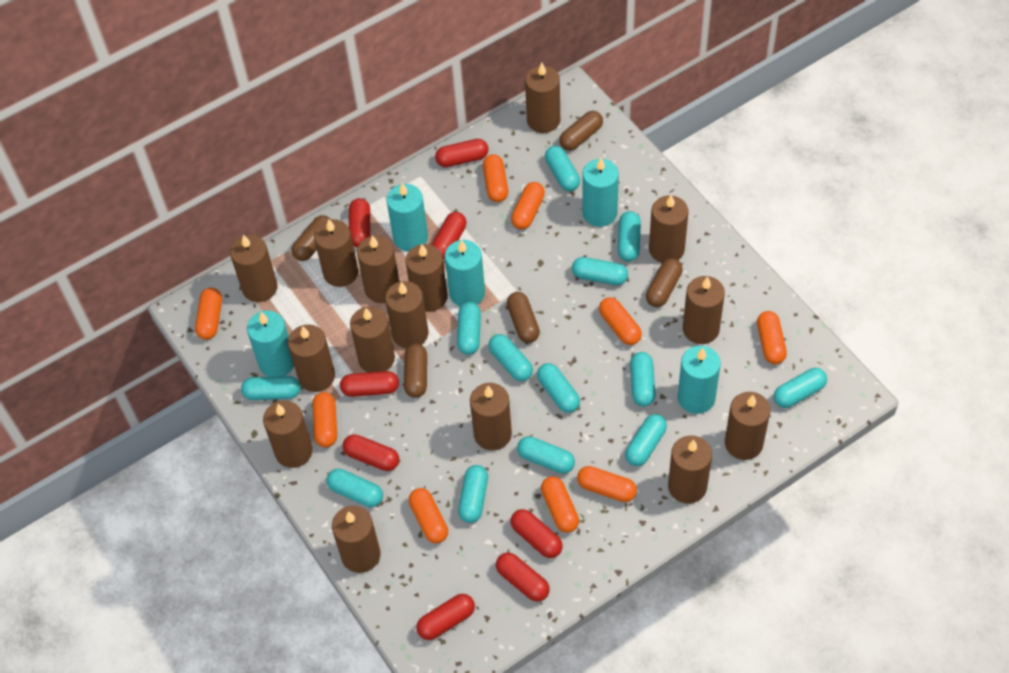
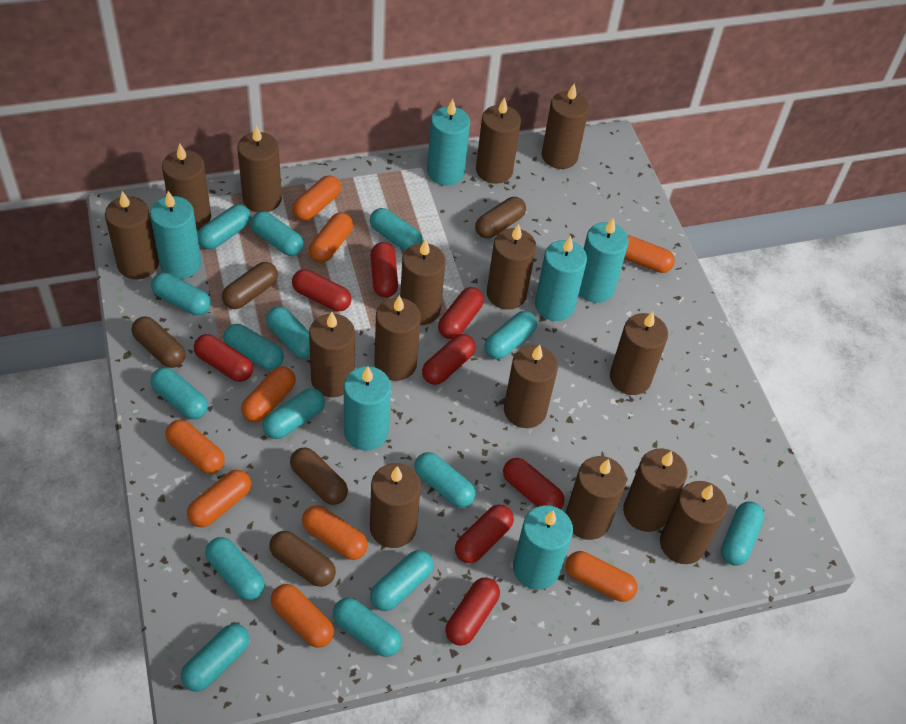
turquoise candle: [247,311,294,377] [386,183,428,251] [444,240,485,307] [582,158,619,227] [677,345,721,414] = 5 -> [150,191,201,279] [344,366,391,451] [427,99,470,185] [513,505,573,590] [535,236,587,321] [579,217,629,303] = 6
turquoise capsule: [241,376,300,400] [326,469,383,507] [457,302,481,355] [458,465,488,523] [488,334,533,381] [517,436,575,474] [537,363,580,413] [545,146,580,191] [572,257,628,285] [618,211,641,262] [625,414,667,466] [630,352,655,407] [774,368,827,408] = 13 -> [151,273,211,315] [151,367,208,419] [181,624,249,691] [197,204,251,250] [205,537,265,600] [224,324,284,370] [251,211,304,256] [263,388,325,439] [266,307,310,359] [333,598,402,657] [370,208,423,251] [370,550,433,611] [414,452,475,508] [485,311,537,359] [721,501,764,566] = 15

